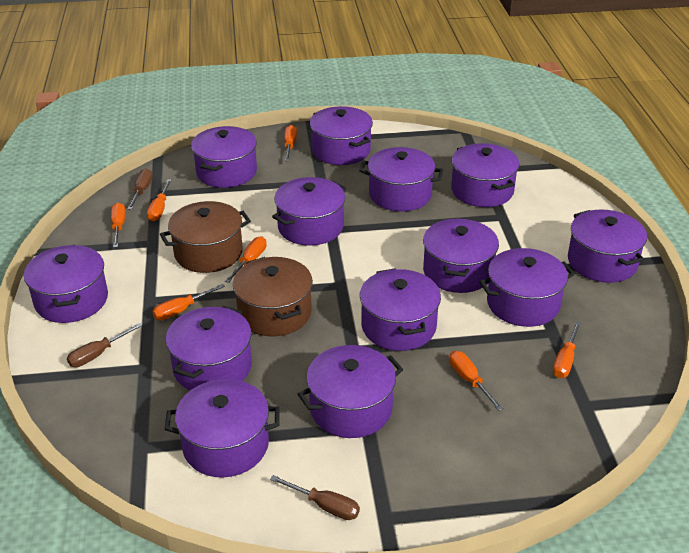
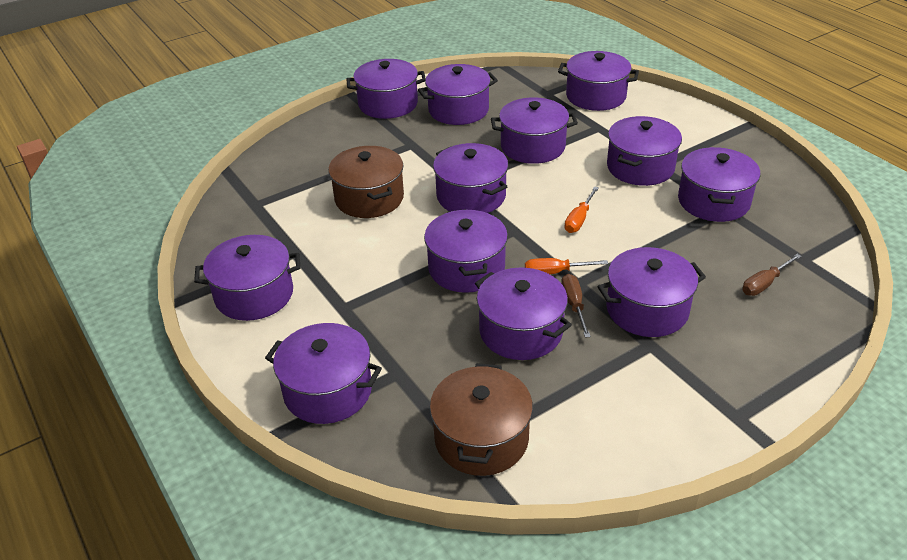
brown screwdriver: [67,323,142,367] [128,168,153,210] [270,475,360,520] = 3 -> [561,274,591,338] [742,254,802,296] = 2
orange screwdriver: [111,203,126,248] [147,179,172,221] [152,284,225,320] [225,237,267,283] [284,125,297,161] [449,351,503,411] [553,321,581,378] = 7 -> [525,258,608,274] [564,186,599,233] = 2
purple pot: [24,245,108,323] [164,379,280,477] [166,306,252,390] [191,126,257,188] [272,177,346,246] [298,345,403,438] [310,106,373,165] [359,147,443,212] [360,268,441,351] [423,218,499,293] [451,143,519,207] [479,248,575,327] [568,210,647,283] = 13 -> [194,235,300,321] [265,323,382,424] [346,59,426,119] [418,64,498,125] [424,209,508,293] [433,143,508,213] [475,267,572,360] [491,97,578,164] [558,51,639,111] [597,247,706,337] [607,116,682,186] [678,147,760,222] = 12

